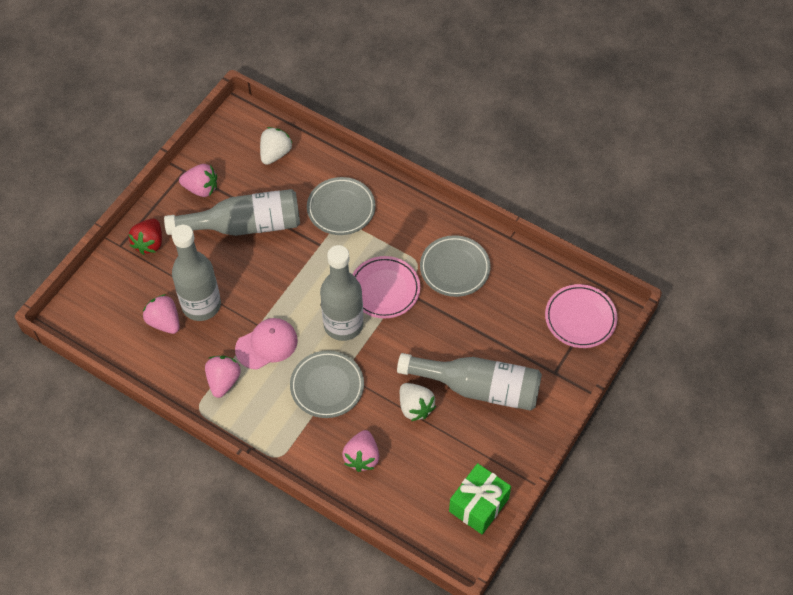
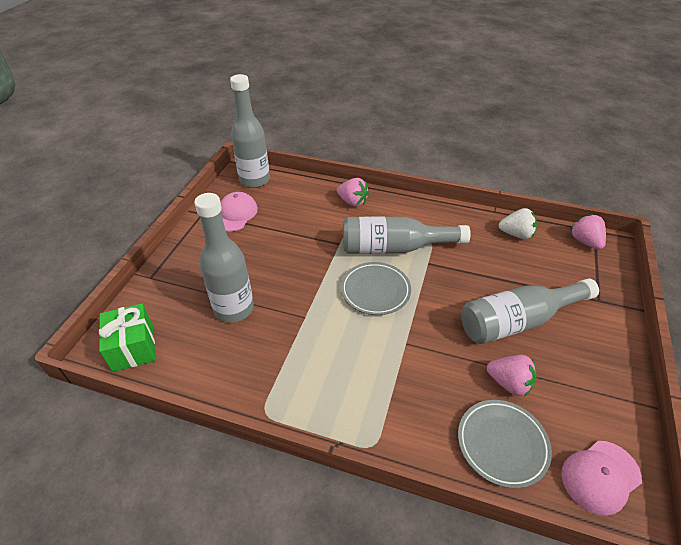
grey plate: [290,350,364,418] [307,177,375,235] [420,235,491,297] = 3 -> [341,262,411,315] [458,400,552,488] = 2
pink cap: [235,318,298,370] = 1 -> [221,192,258,232] [561,441,642,516] = 2
pink plate: [352,256,420,319] [545,284,618,348] = 2 -> none = 0
pink strawberry: [143,294,180,334] [179,164,217,197] [205,356,241,398] [342,430,379,472] = 4 -> [337,178,369,207] [487,355,537,397] [570,214,606,250] = 3
red strawberry: [128,219,162,255] = 1 -> none = 0
white strawberry: [260,127,293,165] [400,383,436,421] = 2 -> [499,208,537,239] = 1

